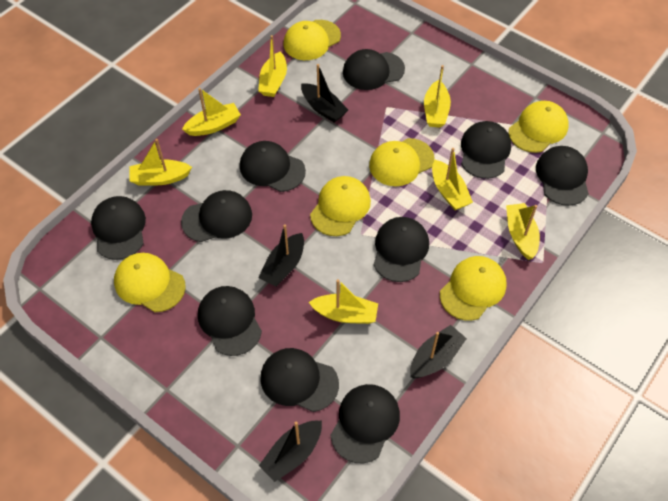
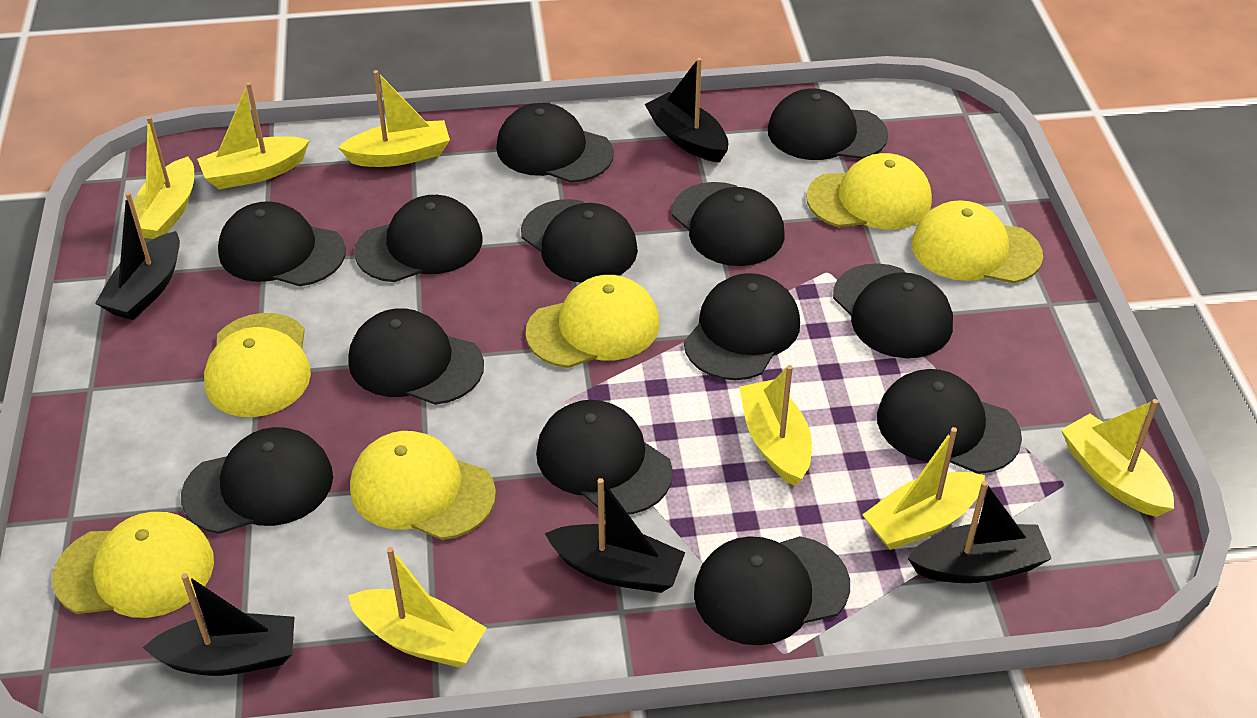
black boat: [258,224,304,287] [259,421,322,482] [301,64,348,122] [410,325,467,379] = 4 -> [95,192,180,320] [143,573,294,676] [545,478,685,593] [645,58,728,163] [908,481,1052,583] = 5
black cap: [91,196,146,260] [181,190,252,242] [198,286,262,356] [240,141,306,192] [260,348,339,412] [330,384,400,463] [343,49,405,90] [374,217,429,282] [461,121,511,179] [536,146,589,206] = 10 -> [181,427,333,534] [218,201,346,286] [348,308,484,405] [354,195,482,282] [496,103,614,183] [521,199,638,283] [536,400,673,515] [672,182,784,266] [684,273,800,380] [694,536,850,645] [768,89,888,160] [833,263,953,358] [877,369,1022,474] = 13

